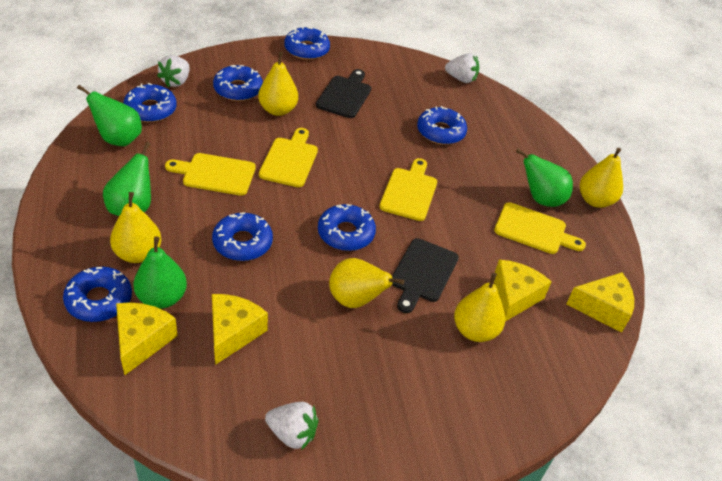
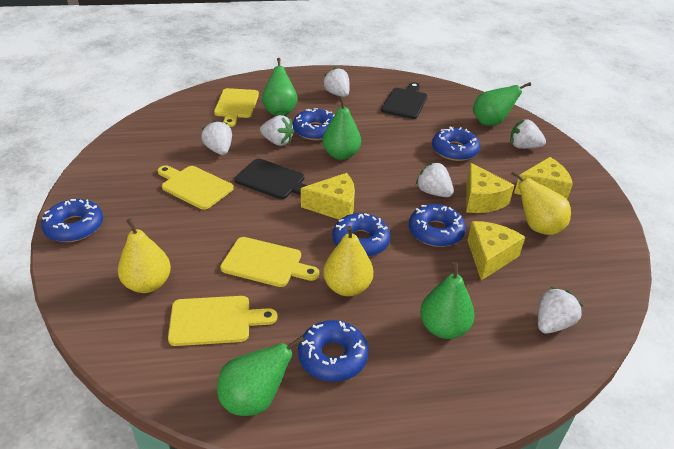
blue donut: [63,267,132,322] [123,83,177,122] [212,213,273,261] [213,65,263,101] [284,26,330,60] [318,204,376,251] [417,106,467,145] = 7 -> [41,199,103,242] [293,108,334,140] [298,320,369,382] [332,213,390,257] [409,204,466,247] [432,126,480,161] = 6
green pear: [77,85,142,146] [103,142,151,216] [133,236,187,309] [516,149,573,207] = 4 -> [217,336,305,416] [262,58,297,116] [323,97,361,160] [420,262,475,339] [473,82,531,126] = 5
white strawberry: [157,55,189,87] [265,402,319,450] [445,53,479,83] = 3 -> [201,120,232,155] [260,115,294,146] [323,67,350,97] [416,162,454,197] [510,119,546,149] [538,287,583,334] = 6
yellow pear: [110,192,161,263] [258,52,298,116] [329,258,404,308] [454,273,505,342] [580,148,623,208] = 5 -> [118,218,171,293] [323,226,373,296] [511,171,571,235] = 3

